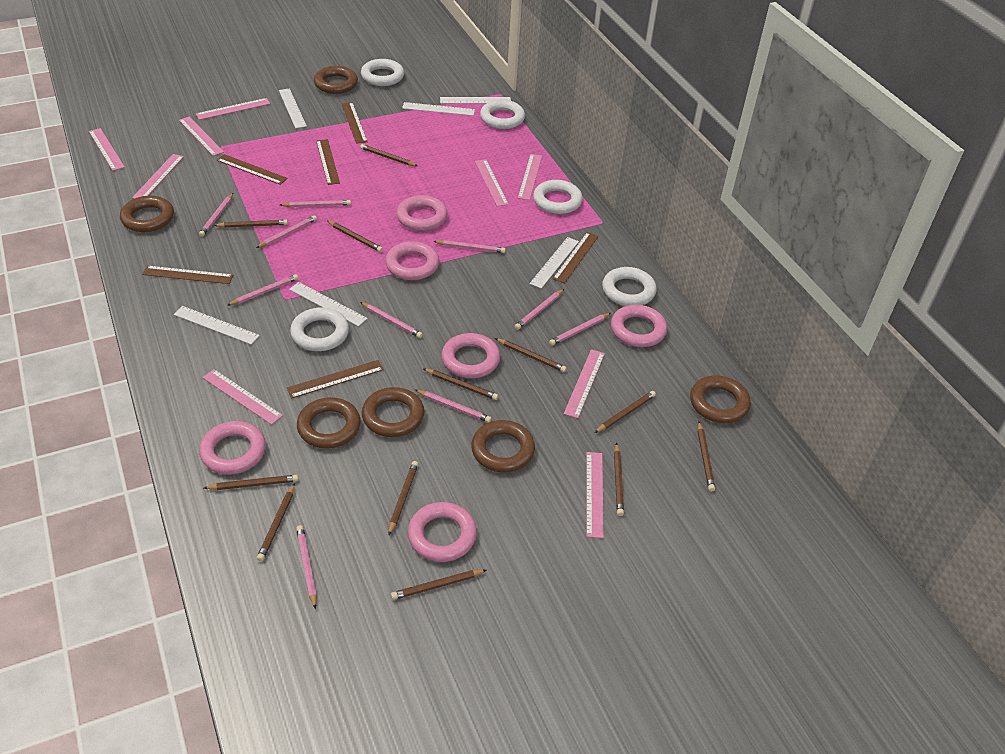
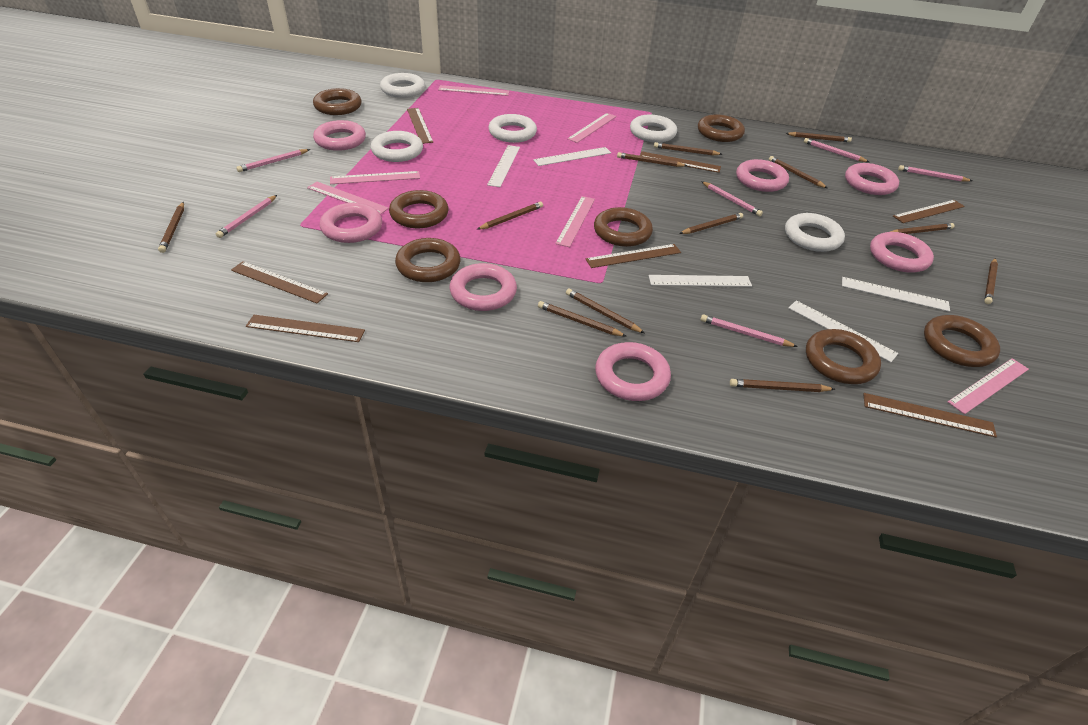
brown ring: [120,196,174,232] [297,397,361,449] [314,66,358,94] [362,387,424,437] [471,420,535,472] [690,375,751,423] = 6 -> [313,88,361,115] [389,190,448,228] [395,238,461,282] [594,207,653,247] [698,114,745,142] [806,329,881,384] [924,315,1000,367] = 7
brown ruler: [142,266,233,284] [217,154,288,185] [287,360,384,399] [316,139,340,185] [341,102,368,144] [553,232,599,284] = 6 -> [231,261,328,303] [246,315,365,342] [407,108,433,144] [586,244,681,268] [640,151,721,173] [863,393,997,437] [893,200,965,223] = 7
pink pencil: [199,193,233,237] [227,274,298,306] [256,215,317,248] [280,200,351,207] [296,525,317,609] [360,302,423,338] [415,390,492,423] [433,240,506,253] [514,289,564,330] [549,313,611,346] = 10 -> [216,195,277,238] [236,149,310,172] [701,181,763,216] [701,314,798,347] [804,138,869,162] [898,165,972,182] = 6
pink ring: [199,421,266,474] [385,241,439,280] [396,195,447,231] [408,502,477,562] [442,333,500,378] [611,305,667,347] = 6 -> [313,120,366,151] [320,203,382,243] [450,263,517,311] [595,342,671,401] [736,159,789,192] [845,163,899,195] [870,232,934,273] = 7
pink ruler: [89,128,125,171] [132,154,184,199] [179,116,224,156] [196,98,270,120] [203,369,283,425] [475,159,509,207] [518,154,542,200] [564,349,605,418] [586,452,604,538] = 9 -> [307,182,389,215] [330,171,420,184] [438,85,509,96] [555,196,595,247] [567,113,616,143] [948,358,1029,414] = 6
white ruler: [174,306,260,345] [279,88,307,128] [289,282,368,326] [402,102,475,116] [440,97,511,104] [530,237,579,289] = 6 -> [487,145,520,187] [533,147,611,166] [648,275,752,287] [789,300,898,362] [842,277,950,312] = 5

